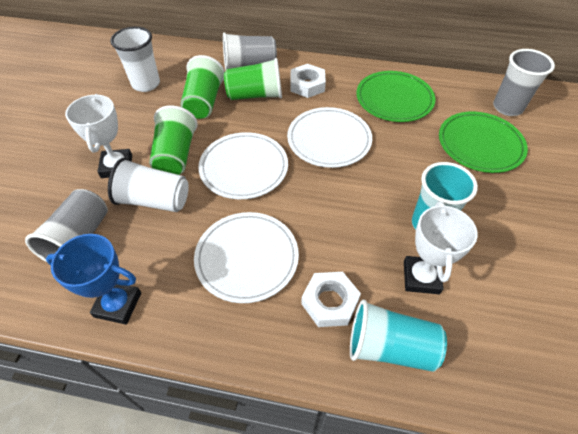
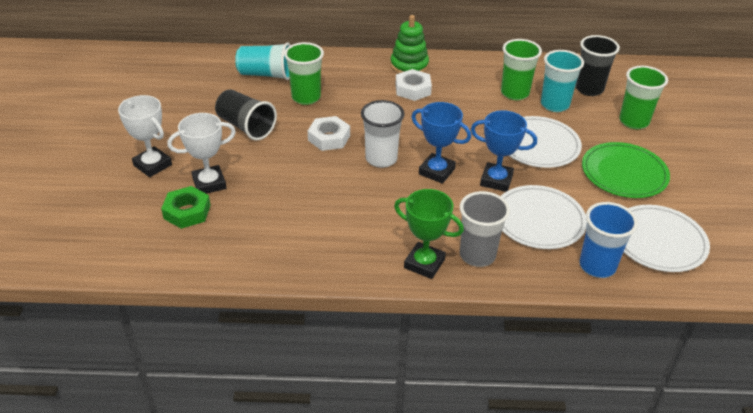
black cup: none = 0 -> [215,89,277,140] [576,35,620,96] = 2
blue cup: none = 0 -> [579,202,638,278] = 1
blue trophy: [46,234,141,325] = 1 -> [411,102,471,184] [471,110,537,192] = 2
green nut: none = 0 -> [161,186,211,229] = 1
green plate: [356,71,435,122] [439,112,528,173] = 2 -> [582,142,670,198] = 1
green stacking toy: none = 0 -> [390,15,429,74] = 1
green trophy: none = 0 -> [394,189,464,279] = 1
grey cup: [25,189,108,262] [223,32,277,70] [493,49,555,116] = 3 -> [460,191,510,267] = 1
white cup: [108,158,189,212] [110,27,160,92] = 2 -> [361,100,405,168] = 1

